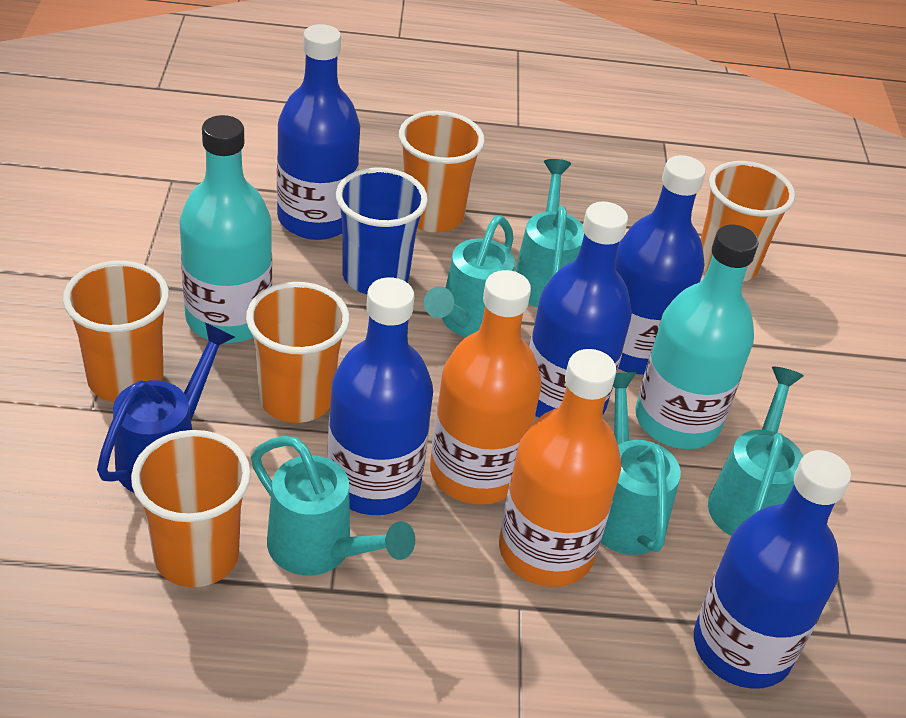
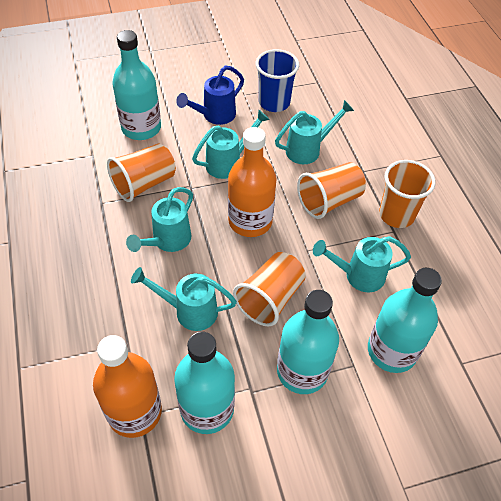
blue bottle: [277,24,360,240] [327,277,433,515] [529,202,632,417] [615,155,706,375] [694,450,851,689] = 5 -> none = 0
orange cup: [63,261,169,402] [131,430,251,587] [246,282,350,423] [399,111,485,233] [701,161,795,282] = 5 -> [107,144,176,202] [233,252,306,326] [297,162,366,219] [379,160,435,228] = 4
turquoise bottle: [179,115,272,343] [635,225,759,449] = 2 -> [112,30,161,140] [174,332,235,434] [277,290,339,394] [368,268,442,373] = 4

